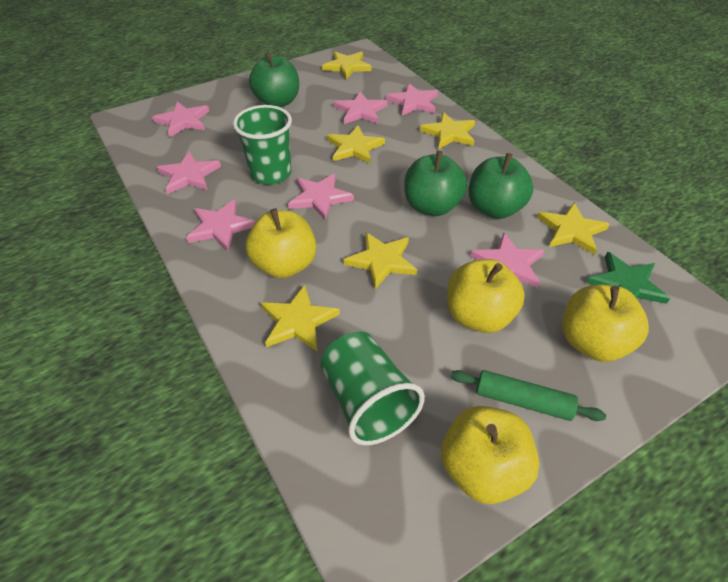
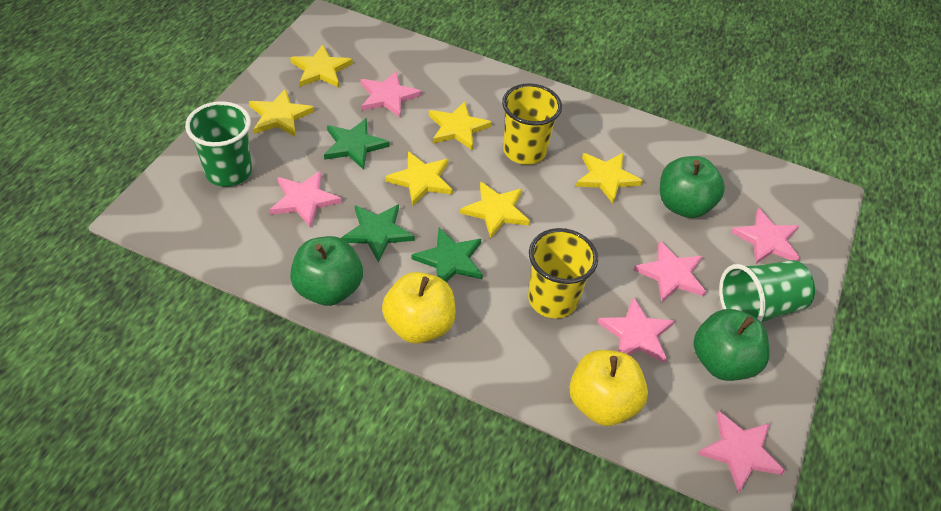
green rolling pin: [450,370,606,421] = 1 -> none = 0
green star: [586,252,670,304] = 1 -> [324,118,390,170] [341,204,414,263] [412,228,483,282] = 3
pink star: [152,102,209,137] [157,151,221,194] [186,199,256,251] [288,173,354,220] [334,91,388,124] [386,83,438,116] [471,232,545,288] = 7 -> [270,171,342,228] [360,71,421,117] [597,297,674,363] [634,241,706,303] [698,411,786,493] [730,208,800,264] = 6
yellow apple: [245,208,316,278] [441,406,540,504] [447,259,525,333] [562,284,649,362] = 4 -> [382,272,456,344] [569,350,648,426] = 2
yellow cup: none = 0 -> [502,83,562,165] [528,228,598,318] = 2

